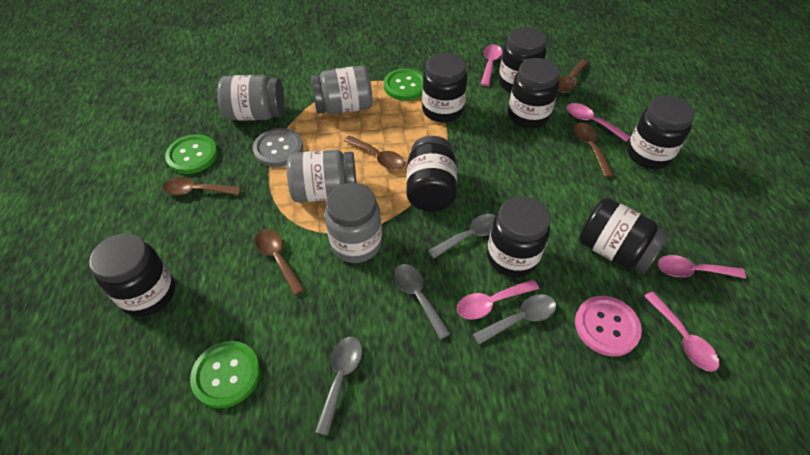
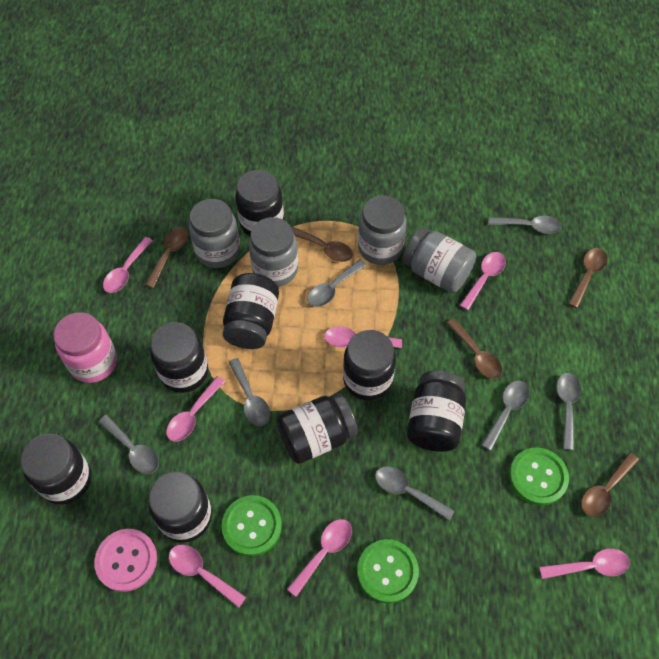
grey button: [253,128,303,167] = 1 -> none = 0
grey spoon: [315,337,362,436] [394,264,451,340] [428,214,496,259] [473,294,556,345] = 4 -> [98,415,159,474] [228,358,270,426] [307,259,367,307] [375,466,455,521] [481,381,529,451] [488,216,562,234] [556,373,581,450] = 7
pink jar: none = 0 -> [53,312,117,383] = 1
pink spoon: [457,279,539,319] [481,44,502,86] [567,103,631,142] [644,292,720,372] [658,255,746,279] = 5 -> [103,237,153,293] [166,376,225,442] [169,545,246,608] [287,519,352,597] [324,326,402,348] [460,252,506,310] [539,548,630,579] = 7

